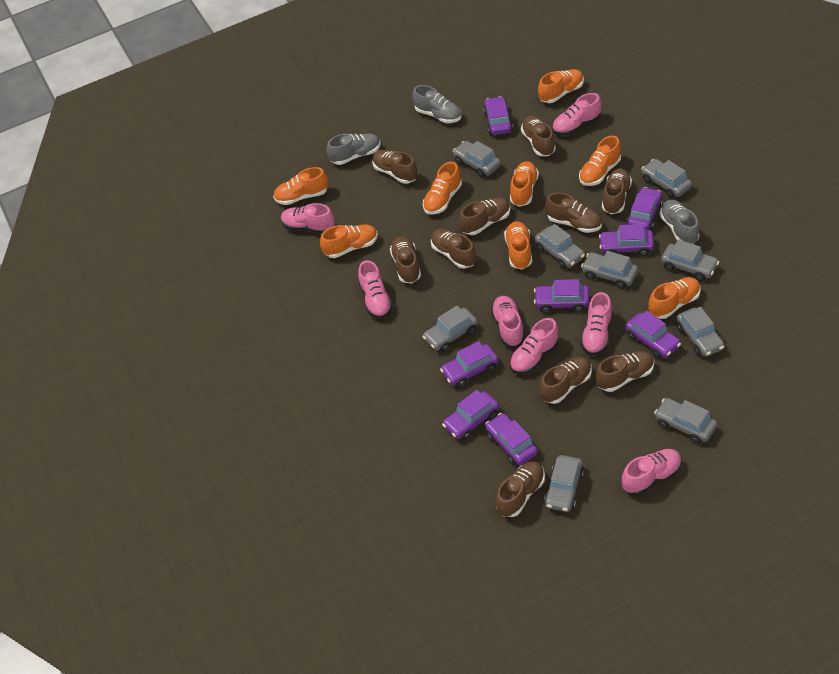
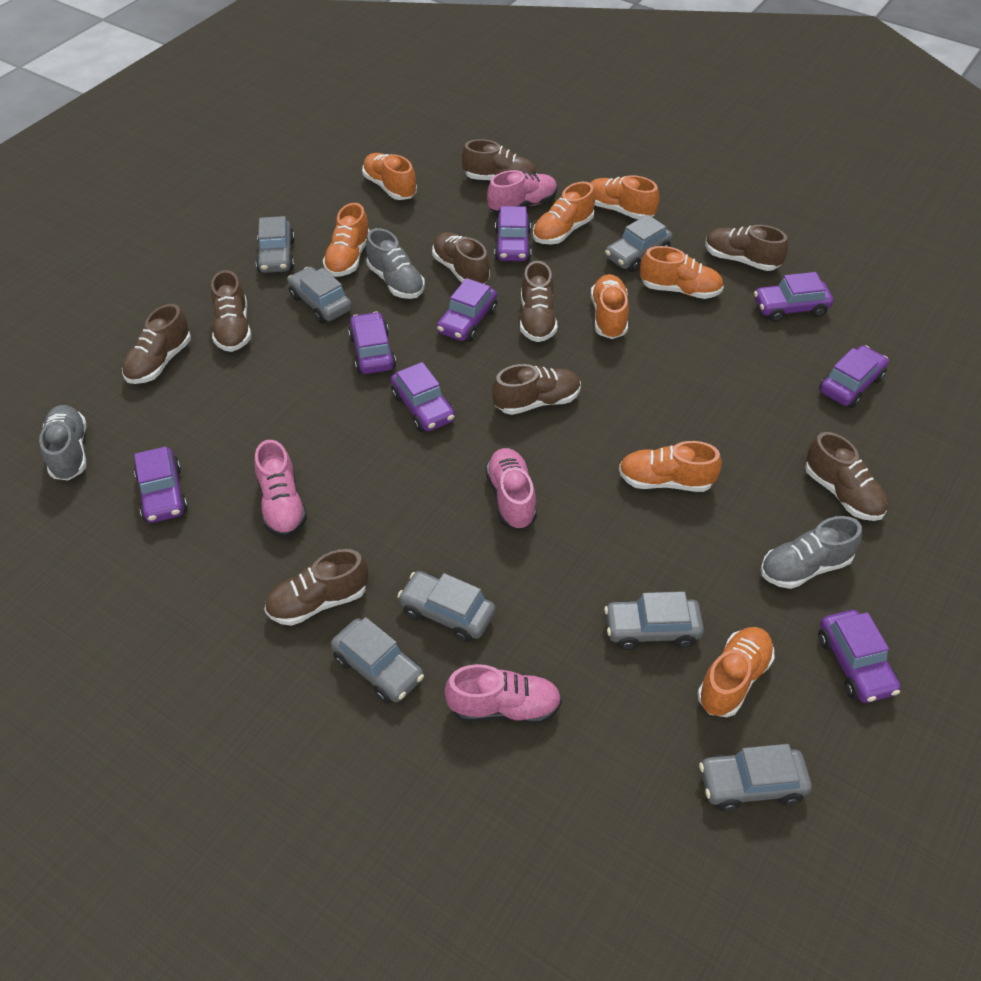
brown shoe: [372,150,418,184] [390,236,421,283] [431,229,477,269] [459,197,511,235] [496,461,545,517] [521,116,556,156] [540,357,592,404] [545,192,602,233] [596,351,654,392] [602,168,632,214] = 10 -> [122,304,191,384] [211,270,251,352] [264,549,368,626] [432,232,490,284] [462,139,537,180] [492,364,581,415] [520,261,557,342] [705,225,788,271] [805,432,888,521] = 9
grey car: [422,306,478,352] [453,141,501,178] [535,224,585,269] [544,455,584,512] [581,251,638,289] [641,159,692,199] [654,398,717,444] [661,239,719,281] [676,307,724,357] = 9 -> [256,216,295,273] [287,267,352,323] [331,617,424,704] [397,571,496,642] [604,591,704,650] [605,215,673,272] [699,744,812,811] = 7
pink shoe: [281,203,335,234] [358,260,393,319] [491,296,525,347] [510,318,559,374] [552,93,601,136] [580,292,613,355] [622,449,682,495] = 7 -> [254,440,307,537] [444,664,562,724] [485,448,537,530] [487,170,557,214] = 4

